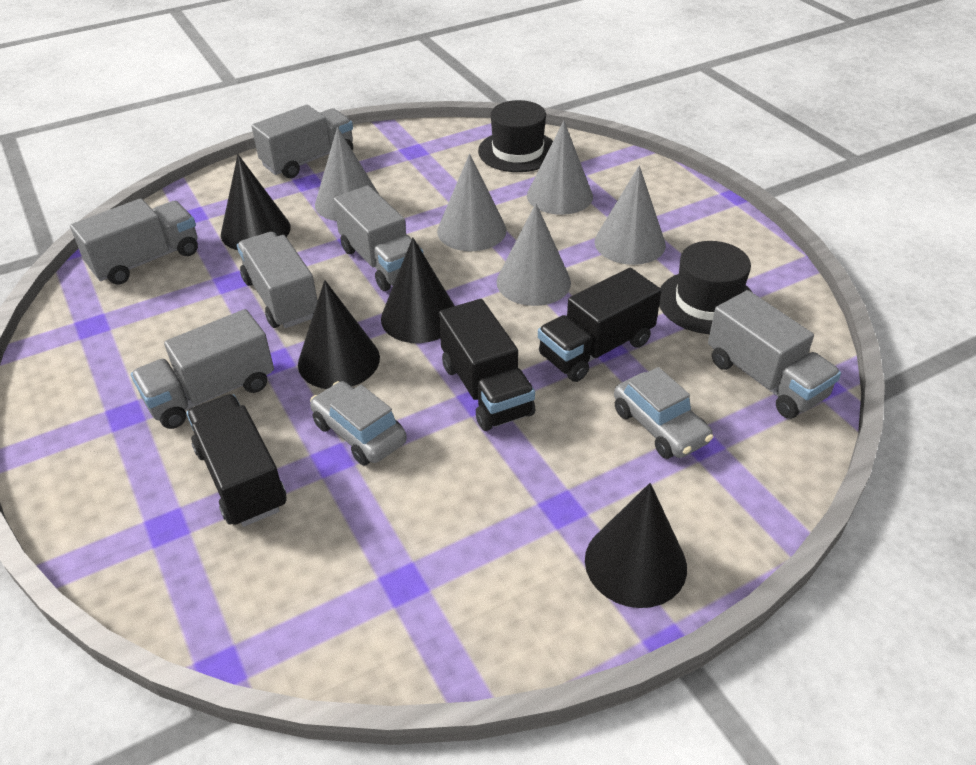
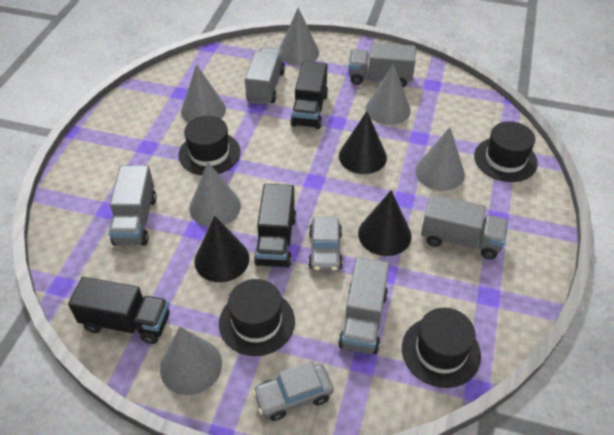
black cone: [221,155,291,250] [298,280,380,389] [381,237,455,343] [585,483,687,608] = 4 -> [194,216,249,282] [339,111,387,174] [358,190,412,256] = 3
black hat: [478,100,553,172] [659,241,753,334] = 2 -> [178,116,240,175] [219,279,295,356] [402,308,481,388] [474,121,538,182] = 4
grey cone: [315,127,379,221] [437,154,507,251] [496,203,571,306] [527,120,593,215] [595,165,666,265] = 5 -> [160,327,222,395] [181,64,226,123] [189,162,241,227] [279,8,319,65] [365,64,411,125] [415,127,465,191] = 6
grey truck: [70,198,198,285] [131,309,274,429] [237,232,318,328] [252,105,353,178] [333,186,423,291] [708,290,841,419] = 6 -> [108,165,157,245] [245,47,285,105] [338,257,389,355] [349,43,416,87] [421,194,508,259] = 5

